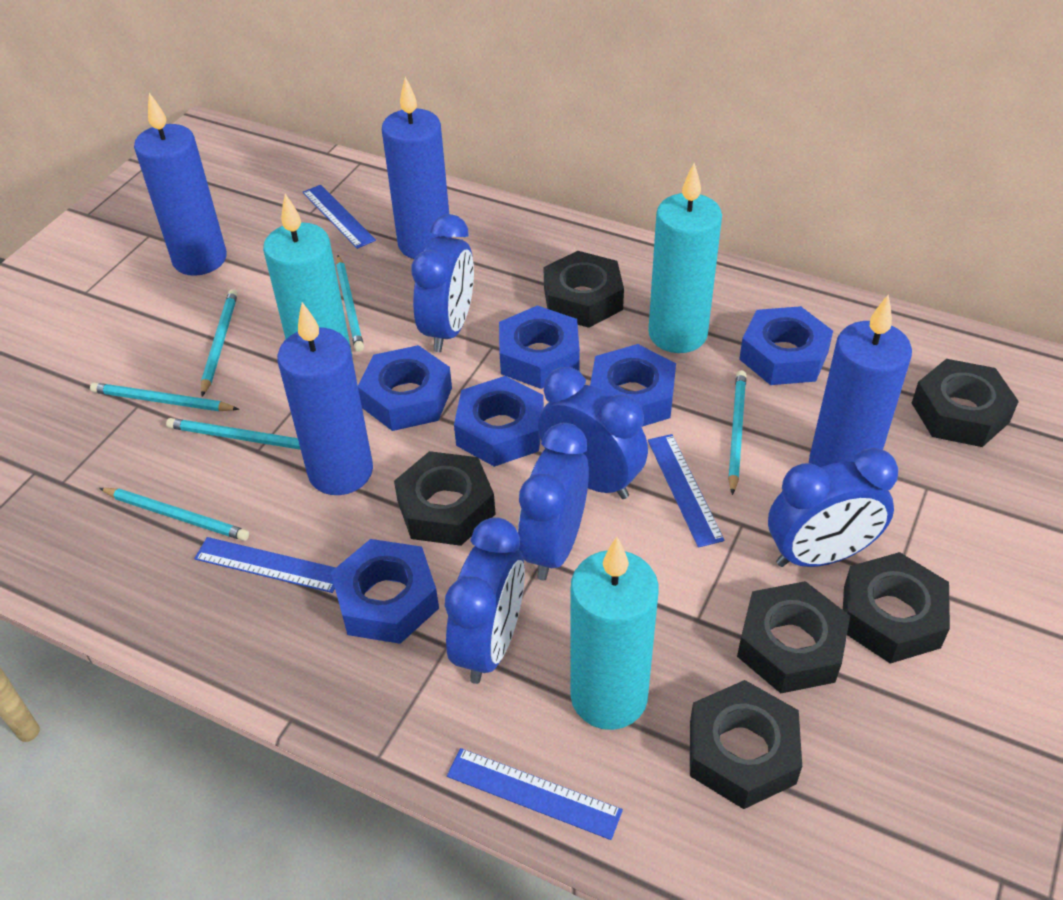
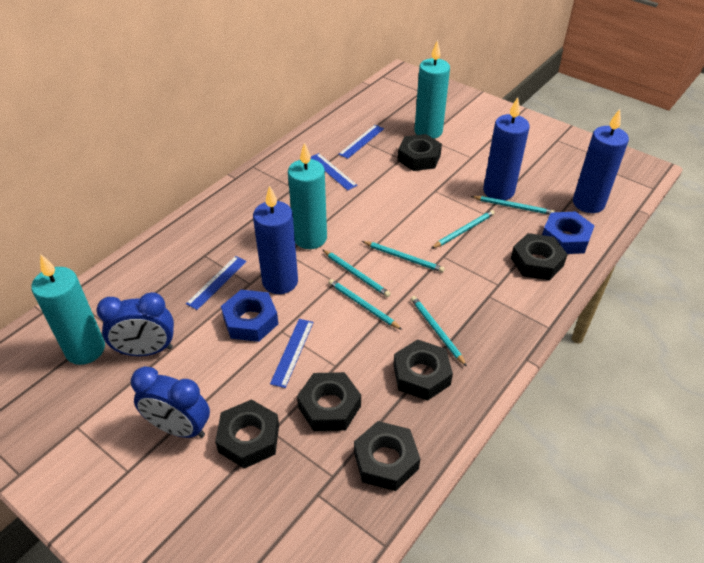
blue candle: [134,93,227,276] [277,302,373,495] [382,77,452,259] [809,294,912,467] = 4 -> [253,185,298,294] [483,97,530,200] [573,109,629,213] = 3
blue clock: [411,214,474,352] [445,517,525,684] [518,423,589,580] [538,367,648,499] [768,448,898,567] = 5 -> [97,292,174,356] [131,366,210,438] = 2
blue nut: [331,539,439,644] [358,345,452,431] [454,376,544,467] [499,305,580,389] [590,344,676,427] [739,306,833,385] = 6 -> [221,290,278,342] [542,212,595,254] = 2

